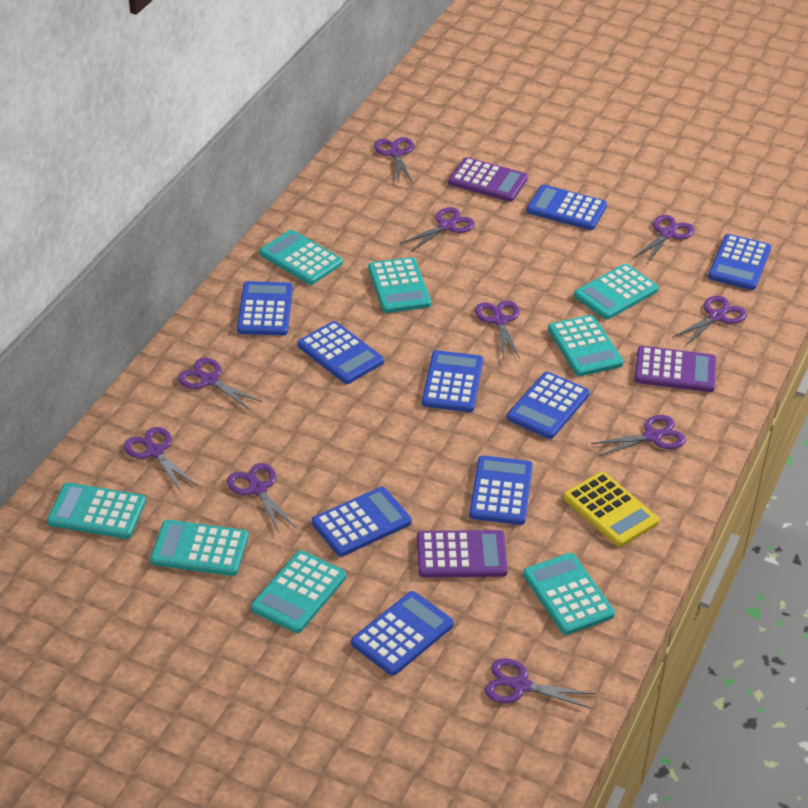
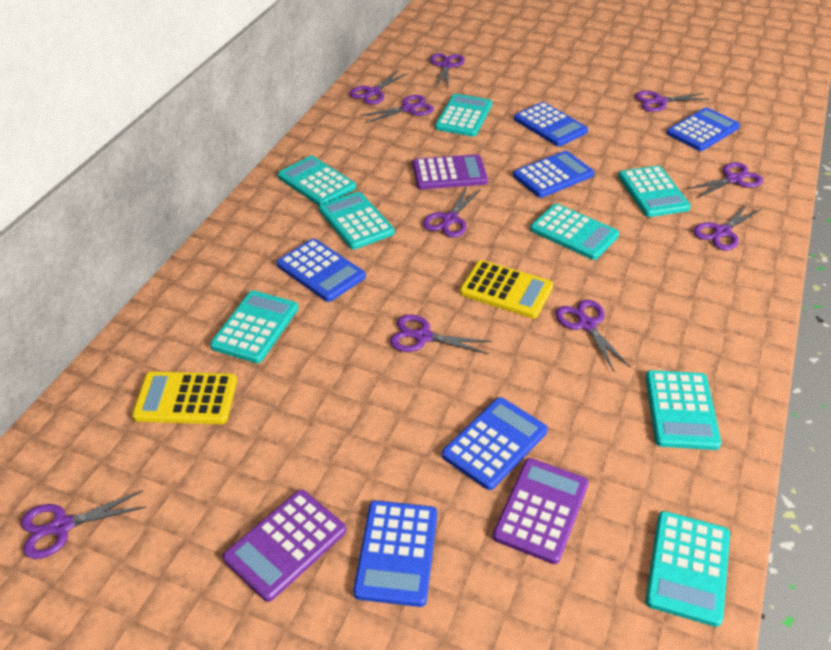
blue calculator: [237,281,293,336] [297,321,384,384] [312,487,412,557] [351,591,454,676] [422,350,483,412] [469,455,533,525] [507,372,590,439] [527,185,607,230] [708,234,771,290] = 9 -> [276,239,366,302] [353,500,437,607] [442,397,548,490] [513,151,594,198] [514,102,588,146] [667,107,740,151] = 6
yellow calculator: [563,472,659,547] = 1 -> [132,371,237,424] [460,260,553,319] = 2

